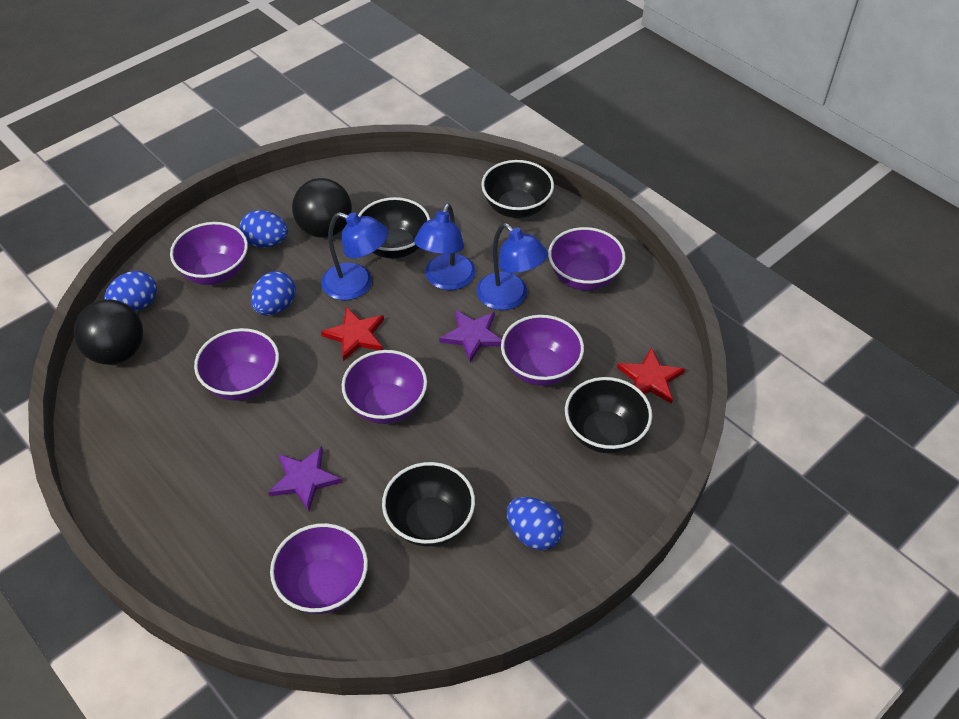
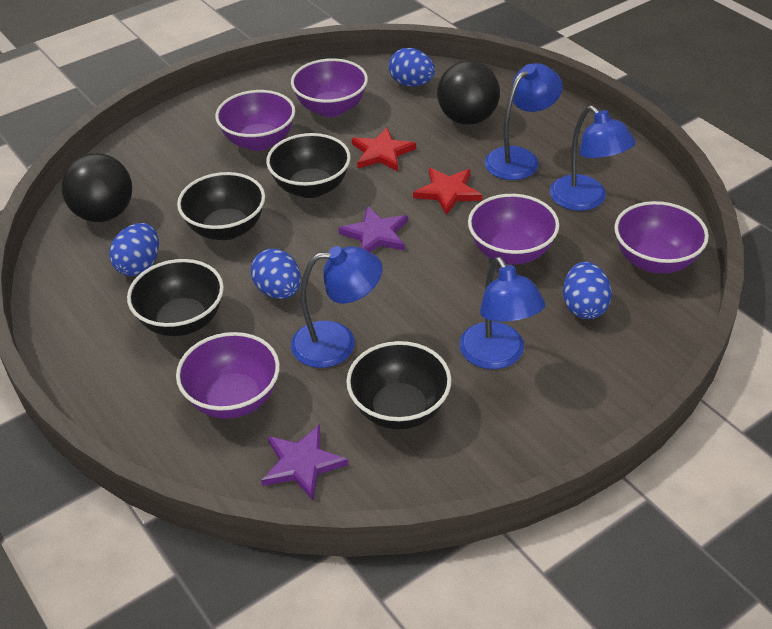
blue lamp: [321,212,389,300] [414,203,475,290] [477,223,548,310] = 3 -> [291,246,382,368] [459,257,545,369] [485,63,563,180] [550,106,636,211] = 4
purple bowl: [170,222,248,285] [194,328,279,401] [270,523,368,614] [342,350,427,424] [501,315,584,386] [548,227,626,291] = 6 -> [176,332,280,419] [215,90,295,151] [291,58,368,117] [468,194,559,265] [614,201,709,274] = 5

